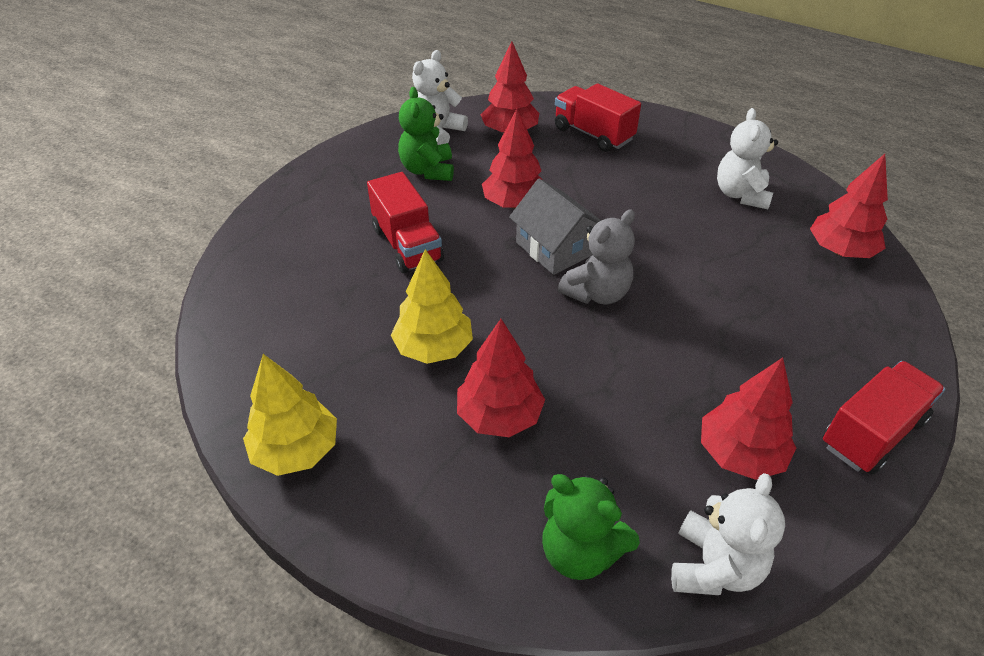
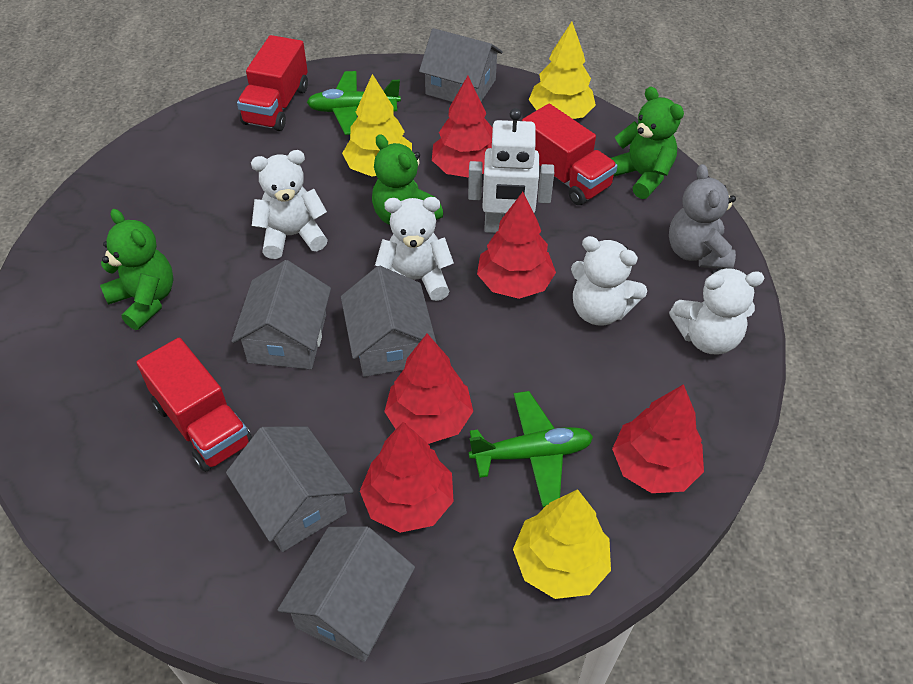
green plane: none = 0 -> [307,71,401,135] [469,391,593,507] = 2
green teddy bear: [398,87,454,181] [542,474,640,580] = 2 -> [100,209,174,330] [372,134,443,225] [611,87,684,199] = 3
grey house: [509,179,601,275] = 1 -> [226,427,354,552] [231,260,331,369] [278,526,415,662] [341,266,437,377] [419,28,503,102] = 5
white robot: none = 0 -> [468,108,554,233] = 1
white teddy bear: [412,50,468,145] [671,473,785,595] [717,108,778,209] = 3 -> [251,150,328,259] [375,197,454,301] [571,236,647,325] [669,268,764,355] = 4
yellow tree: [243,354,337,476] [391,249,473,364] = 2 -> [342,74,412,177] [513,489,611,599] [529,21,596,119] = 3

